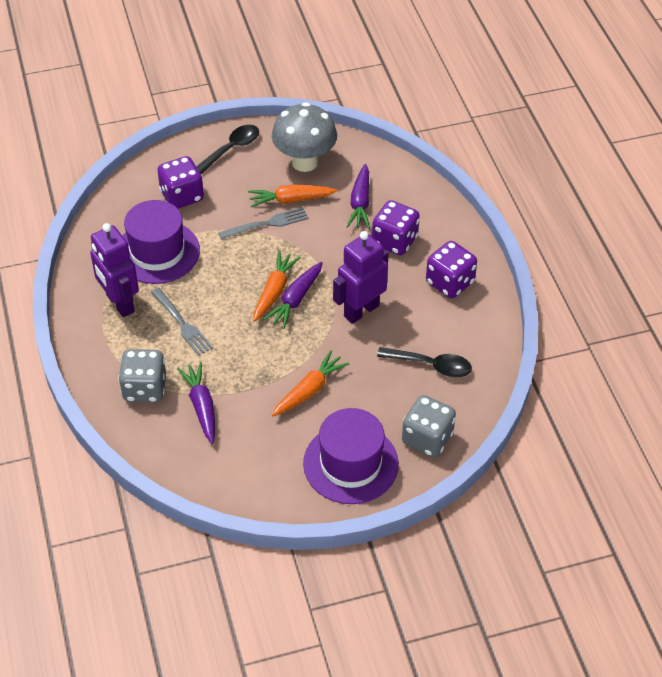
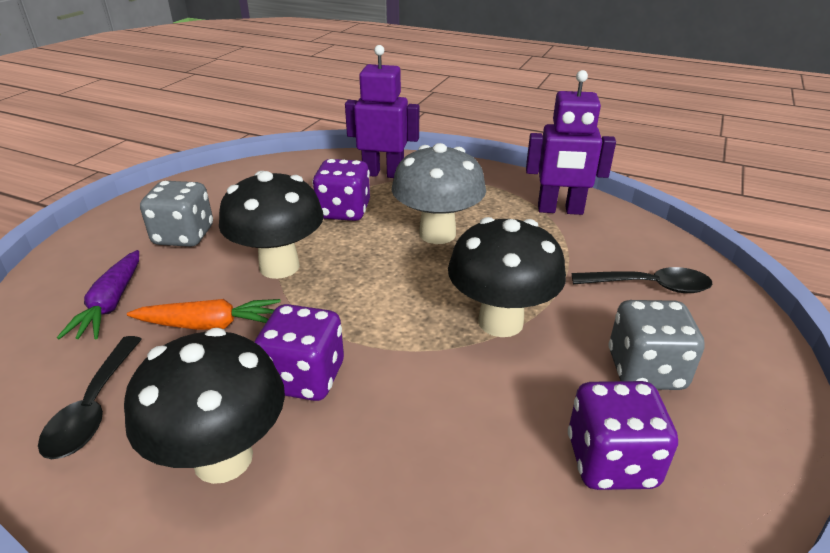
black mushroom: none = 0 -> [124,328,285,484] [219,171,324,279] [448,217,566,337] = 3
grey fork: [150,288,213,356] [218,207,309,240] = 2 -> none = 0
orange carrot: [248,184,338,207] [253,251,301,321] [272,350,349,416] = 3 -> [127,299,281,330] = 1
purple carrot: [177,362,215,444] [263,262,323,329] [346,164,370,229] = 3 -> [57,250,139,339] = 1
purple hat: [123,200,200,284] [303,408,399,504] = 2 -> none = 0

